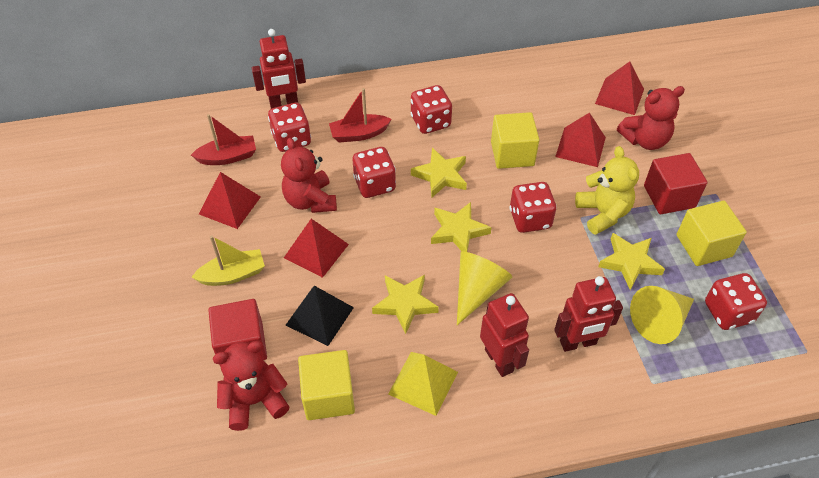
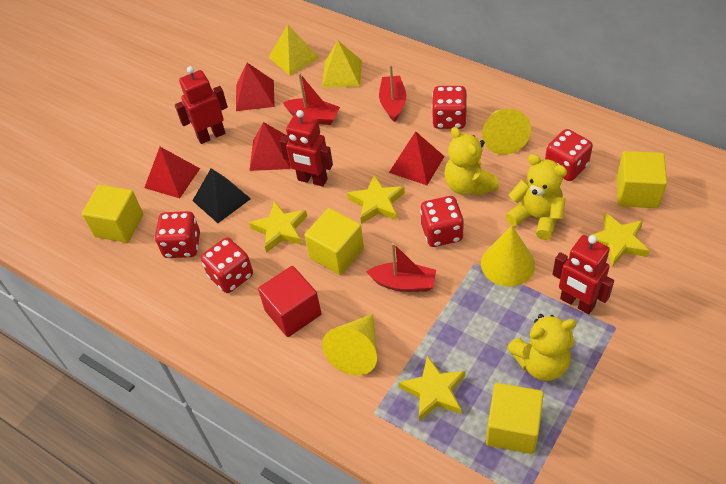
red boat: [191,114,256,165] [329,88,392,143] = 2 -> [283,73,340,125] [366,243,436,292] [379,65,406,122] = 3
red cube: [208,299,267,367] [644,153,707,214] = 2 -> [258,266,322,337] = 1
red teddy bear: [213,341,289,431] [281,138,337,213] [617,86,685,150] = 3 -> none = 0
yellow boat: [192,235,265,286] = 1 -> none = 0
yellow cone: [457,252,512,325] [630,286,694,344] = 2 -> [322,314,377,376] [481,226,535,287] [482,109,531,155] = 3
yellow cube: [298,350,355,420] [491,112,539,169] [677,201,747,266] = 3 -> [82,185,143,243] [304,208,364,275] [486,383,544,454] [616,151,667,208] = 4
yellow pyramid: [388,352,458,416] = 1 -> [269,24,319,76] [322,41,362,88] = 2
yellow teddy bear: [575,146,639,235] = 1 -> [444,127,499,196] [505,154,567,240] [507,314,576,381] = 3

